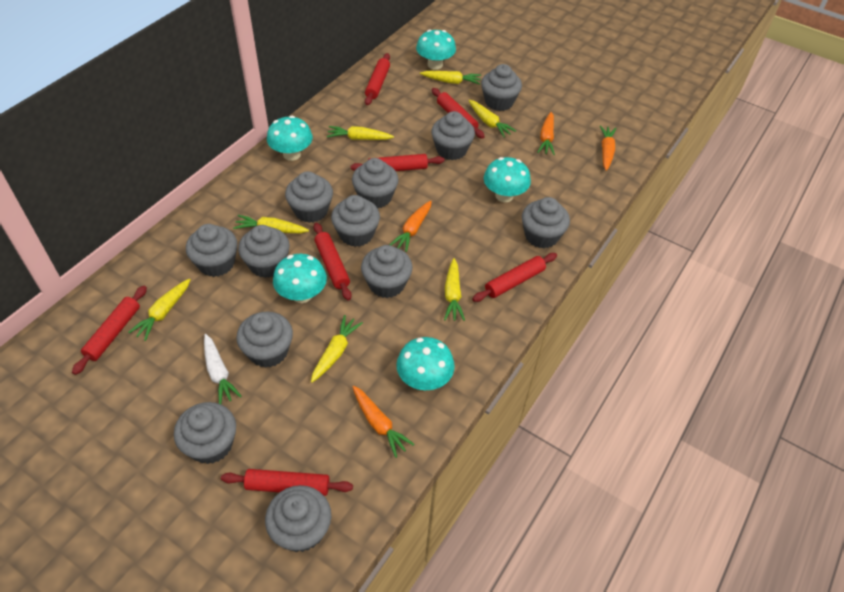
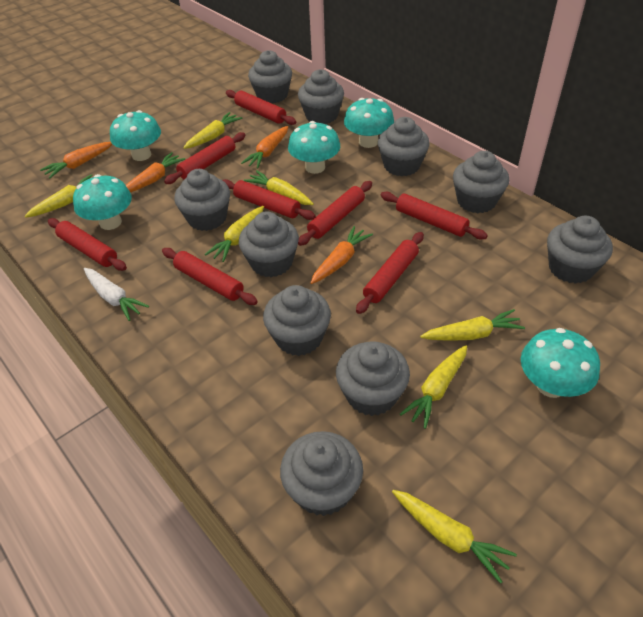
grey cupcake: [174,402,236,464] [186,224,238,277] [236,312,293,368] [238,225,290,278] [265,485,331,552] [285,171,333,223] [331,195,380,247] [352,158,399,208] [361,245,413,298] [431,111,475,160] [481,64,522,111] [522,197,570,248] = 12 -> [174,169,230,231] [239,211,299,277] [248,50,292,103] [263,285,331,356] [280,431,363,516] [298,69,344,124] [336,341,410,416] [378,117,430,176] [453,151,509,213] [547,216,613,284] = 10
red rolling pin: [72,286,147,375] [221,469,353,496] [314,223,352,301] [351,154,444,171] [365,53,390,105] [432,88,485,139] [472,253,557,302] = 7 -> [48,218,127,271] [162,248,258,305] [164,132,246,184] [223,179,316,220] [226,90,296,125] [298,181,372,246] [356,232,424,314] [381,192,488,239] = 8

